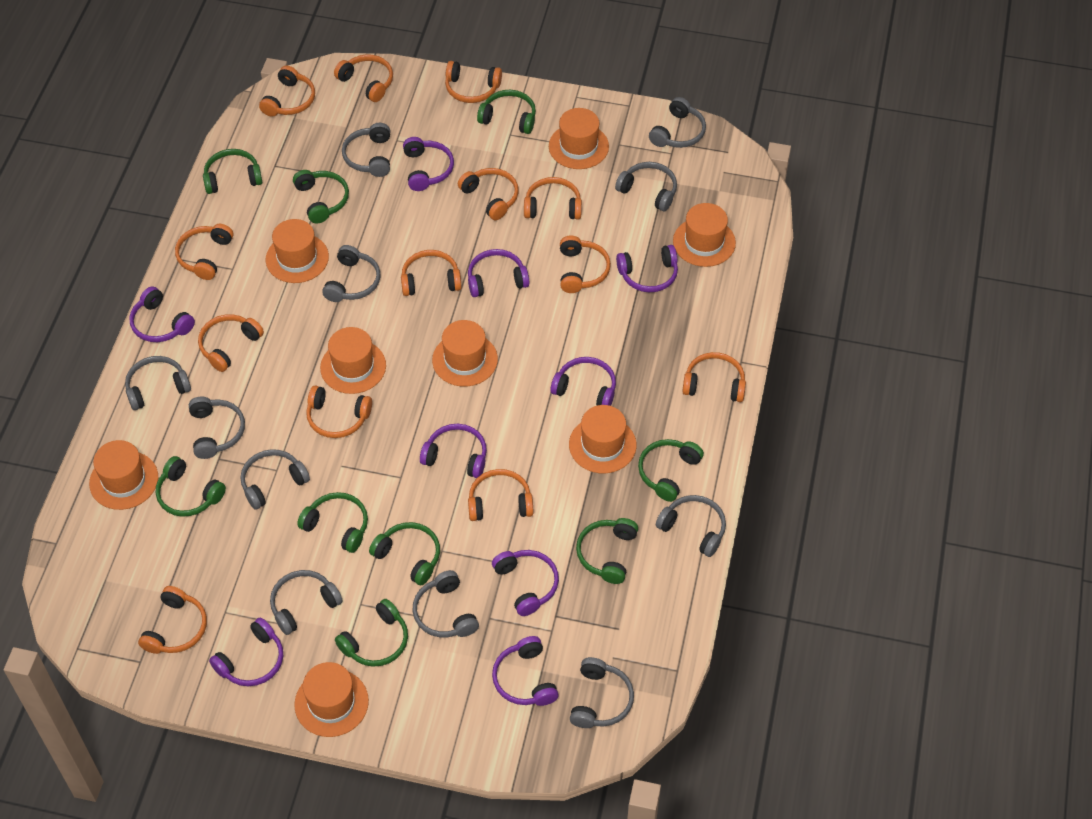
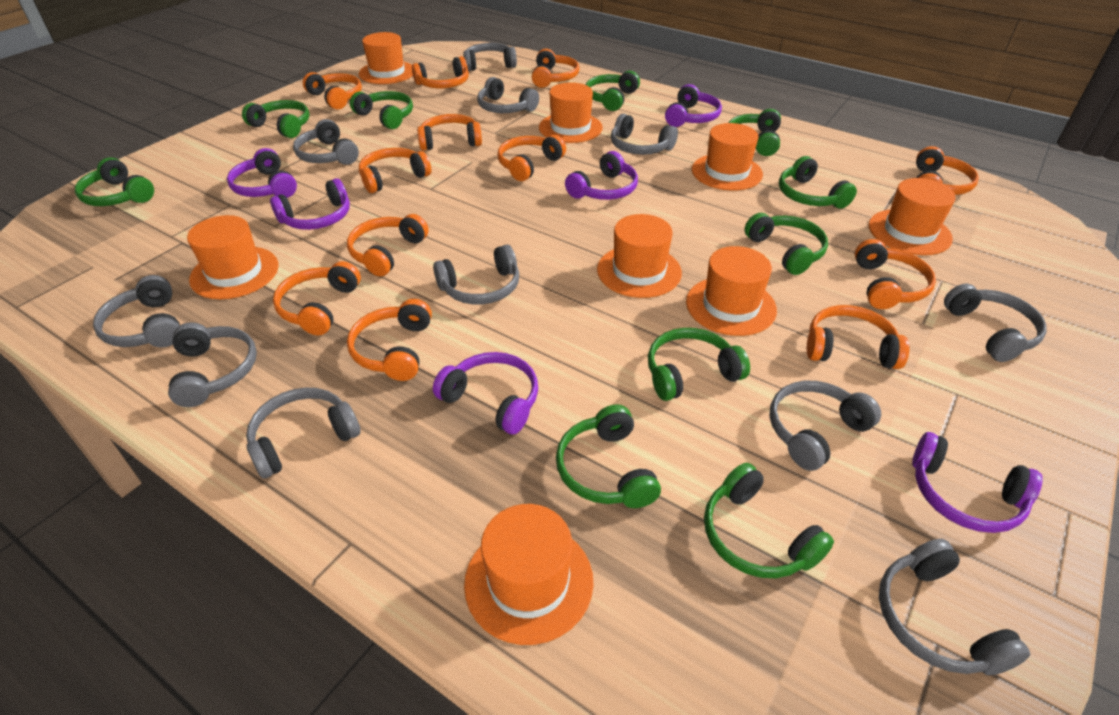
green headphones: [156,456,226,517] [203,149,262,194] [293,170,349,223] [297,492,368,553] [335,599,408,667] [369,522,440,585] [477,90,536,134] [576,518,638,584] [638,439,704,502] = 9 -> [75,157,154,206] [242,100,310,138] [350,91,413,129] [556,404,661,508] [585,71,640,111] [648,328,750,401] [704,463,834,578] [729,109,781,156] [744,213,828,275] [779,156,857,209] = 10
orange headphones: [138,586,207,654] [175,224,234,280] [198,314,264,372] [259,66,315,117] [306,385,372,438] [334,54,393,102] [401,250,462,296] [445,61,502,103] [458,168,519,220] [468,469,534,521] [524,177,582,220] [560,235,611,293] [682,352,746,402] = 13 -> [273,261,361,335] [303,72,362,110] [347,214,429,276] [347,299,432,381] [359,148,431,193] [412,56,469,88] [417,114,482,151] [497,135,566,181] [532,49,579,88] [807,305,909,369] [855,239,936,309] [916,146,979,195] = 12
purple headphones: [129,286,195,342] [209,617,283,686] [403,137,454,191] [420,424,487,478] [468,249,529,297] [492,550,559,616] [492,636,559,706] [550,357,616,406] [616,245,678,292] = 9 -> [227,148,297,198] [270,178,350,230] [433,352,538,435] [565,151,638,200] [665,84,722,127] [912,432,1042,533] = 6

